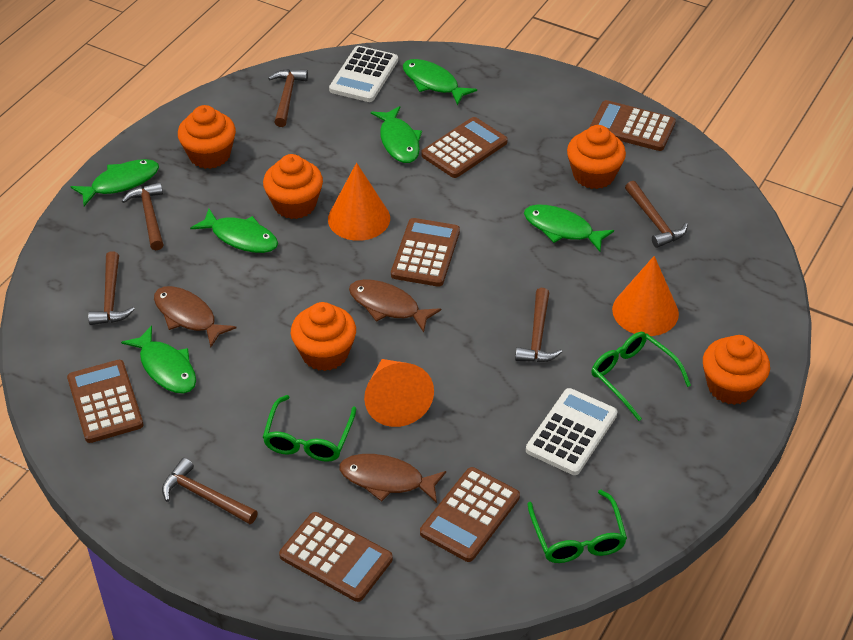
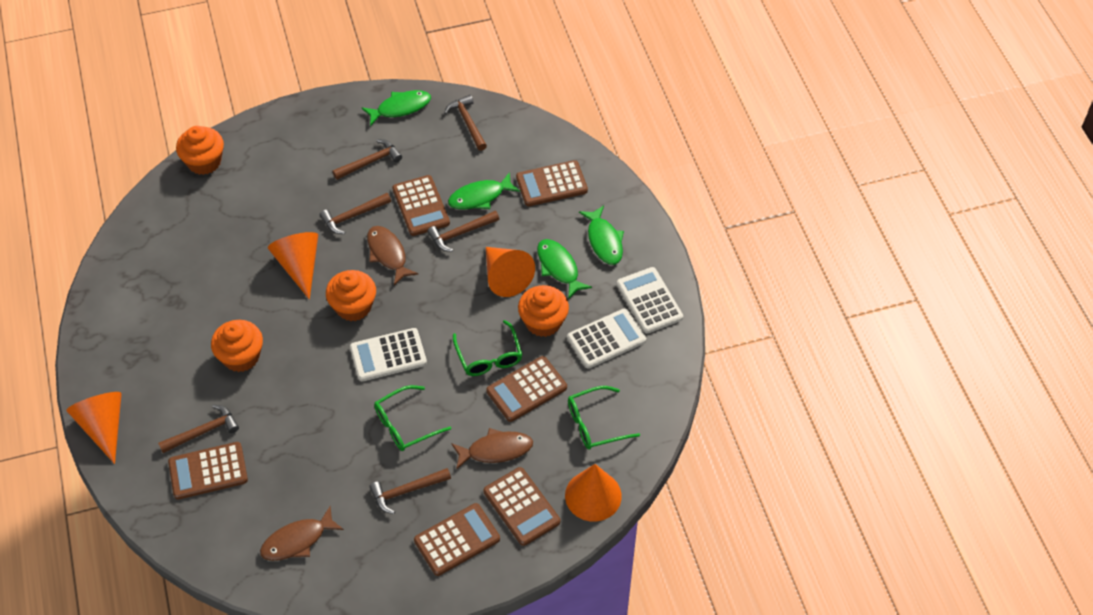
green fish: [70,159,159,206] [121,325,196,394] [190,209,278,253] [371,106,422,163] [403,59,477,105] [524,205,614,252] = 6 -> [362,90,431,126] [448,172,520,210] [537,239,592,299] [579,205,624,265] = 4
orange cone: [328,163,390,241] [364,359,434,427] [612,256,679,336] = 3 -> [66,392,122,464] [268,232,318,300] [486,247,535,297] [565,464,622,522] = 4
orange cupcake: [178,105,236,169] [263,154,323,219] [291,302,356,371] [567,125,626,189] [703,335,770,405] = 5 -> [176,126,224,175] [211,320,263,372] [326,270,376,321] [518,285,569,337] = 4
white calculator: [329,46,398,102] [526,388,617,475] = 2 -> [350,328,427,382] [567,308,646,369] [617,267,683,334] = 3

